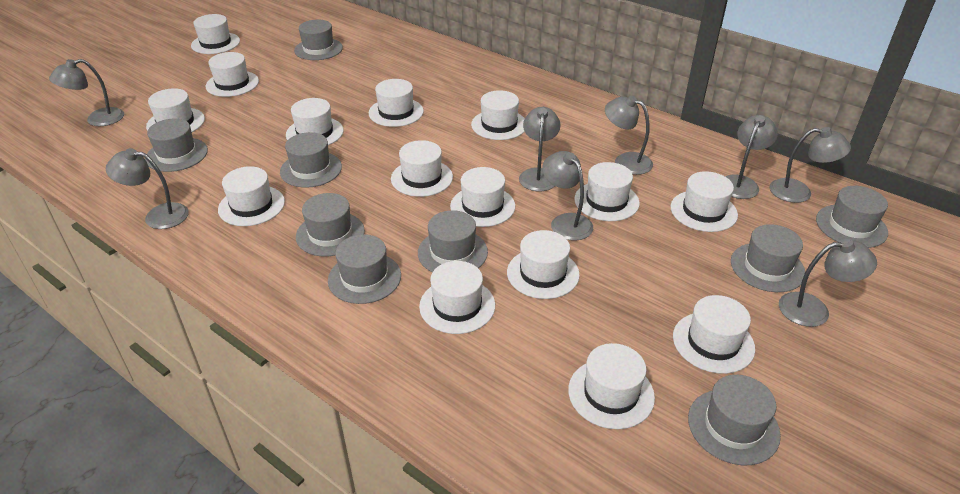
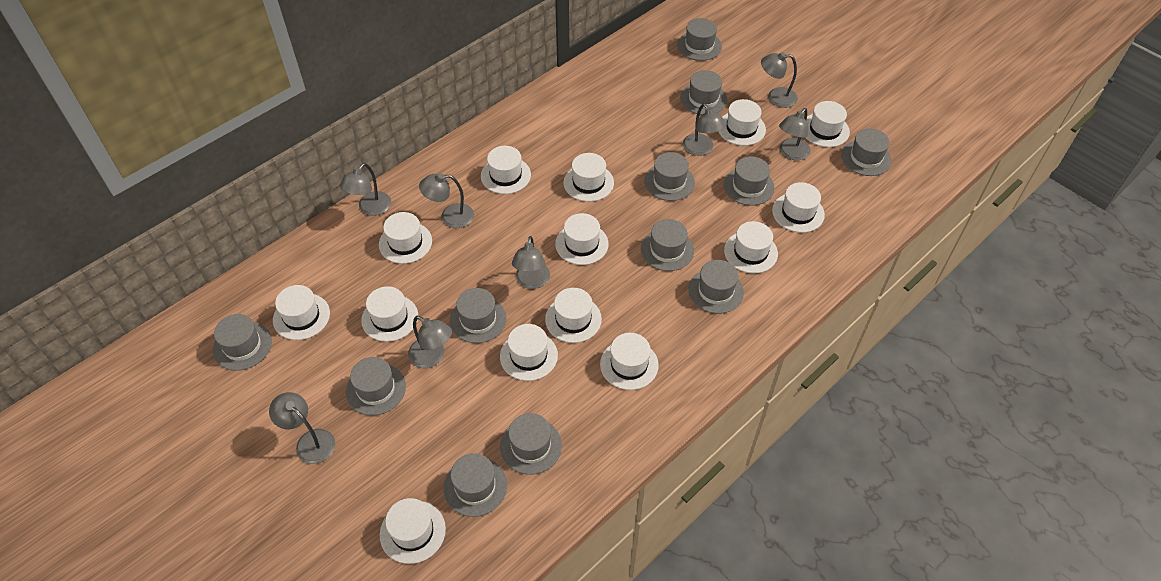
grey hat: [145,118,208,172] [280,132,342,188] [294,20,343,60] [296,193,365,256] [328,234,401,304] [418,210,488,272] [688,375,781,465] [731,224,805,292] [816,186,888,248] = 9 -> [213,314,272,371] [346,357,406,416] [443,453,507,517] [450,288,507,343] [500,413,562,475] [641,219,694,271] [644,152,695,201] [677,18,722,61] [680,70,727,115] [688,260,744,314] [723,157,775,206] [841,128,892,176] = 12
white hat: [146,88,205,132] [191,14,240,54] [205,52,259,97] [218,166,285,226] [286,98,344,145] [369,79,424,127] [391,140,453,197] [419,261,495,334] [450,167,515,227] [471,90,525,140] [507,230,580,299] [568,343,655,429] [574,162,640,221] [671,171,738,232] [673,295,755,374] = 15 -> [273,285,330,340] [361,286,418,342] [379,212,432,264] [380,498,446,564] [481,146,531,194] [500,324,558,381] [545,288,602,343] [555,213,609,265] [563,153,614,202] [600,333,659,390] [718,99,766,146] [724,221,778,273] [772,182,825,233] [805,101,850,147] = 14

